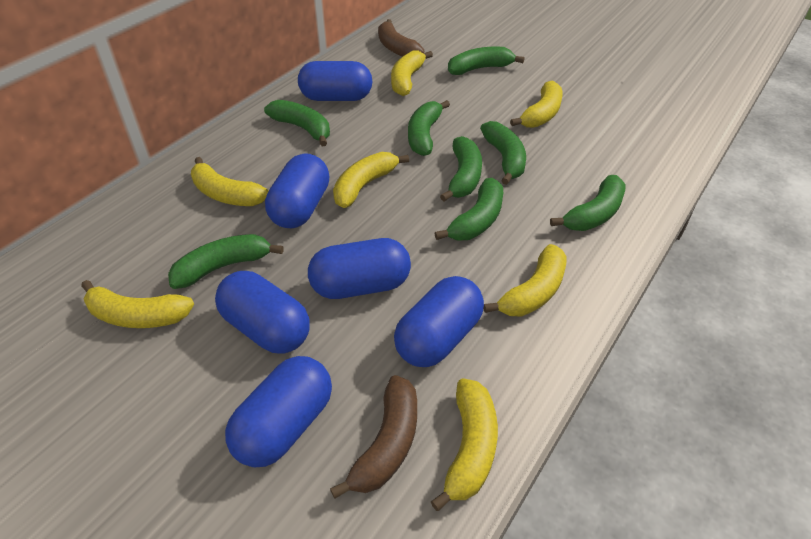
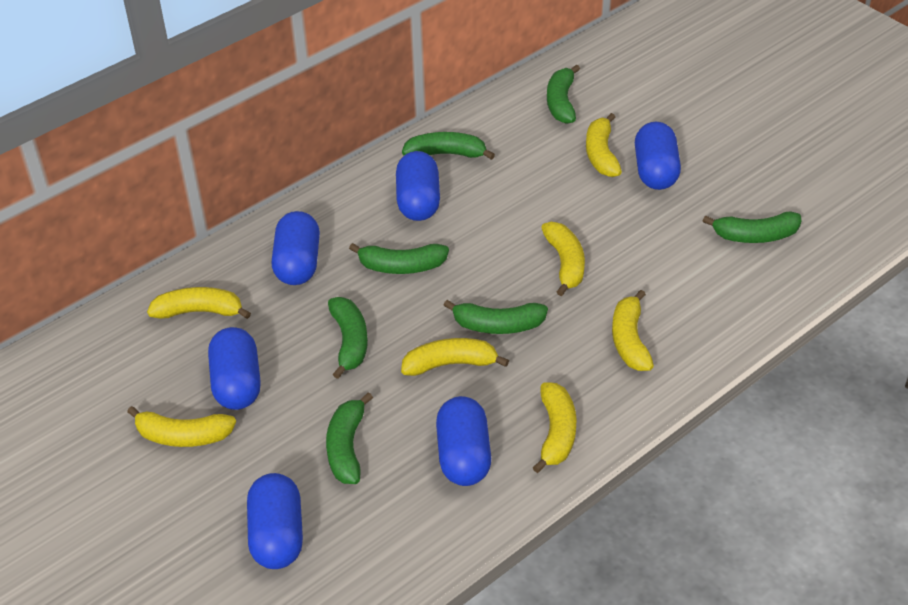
brown banana: [330,375,417,499] [378,19,424,57] = 2 -> none = 0
green banana: [168,234,284,289] [264,100,330,146] [408,100,450,156] [434,178,503,241] [440,136,482,202] [448,47,525,75] [480,121,526,185] [550,175,626,231] = 8 -> [326,392,373,484] [328,297,368,379] [349,243,449,274] [402,132,495,160] [444,300,548,334] [547,64,580,124] [703,211,801,243] = 7

